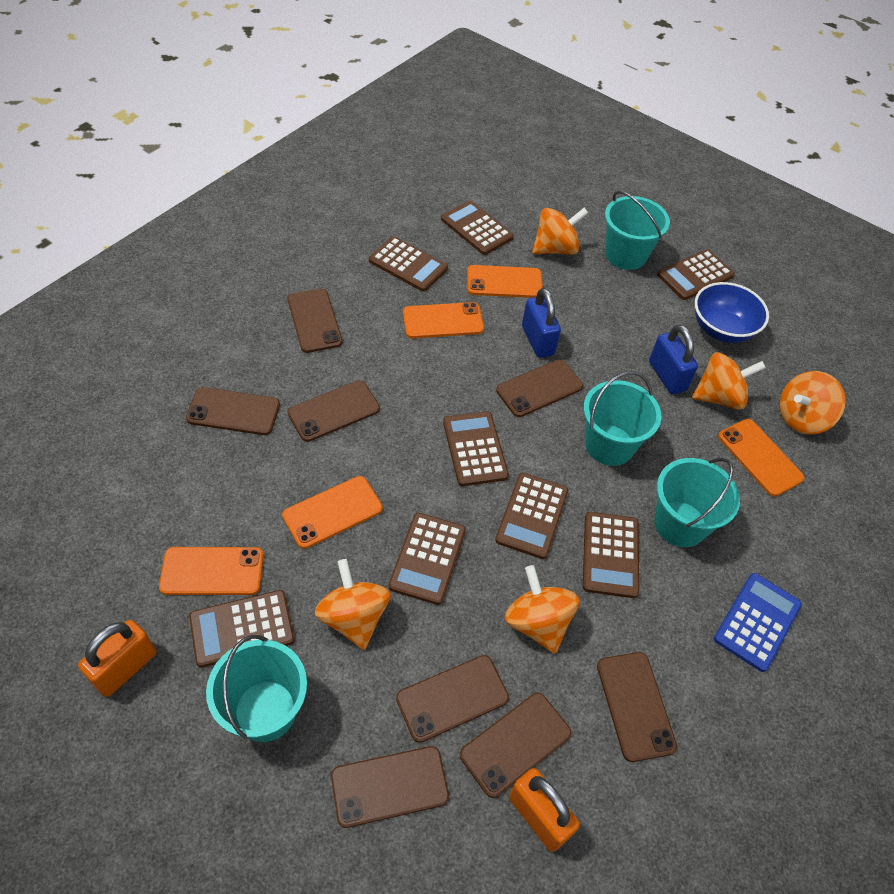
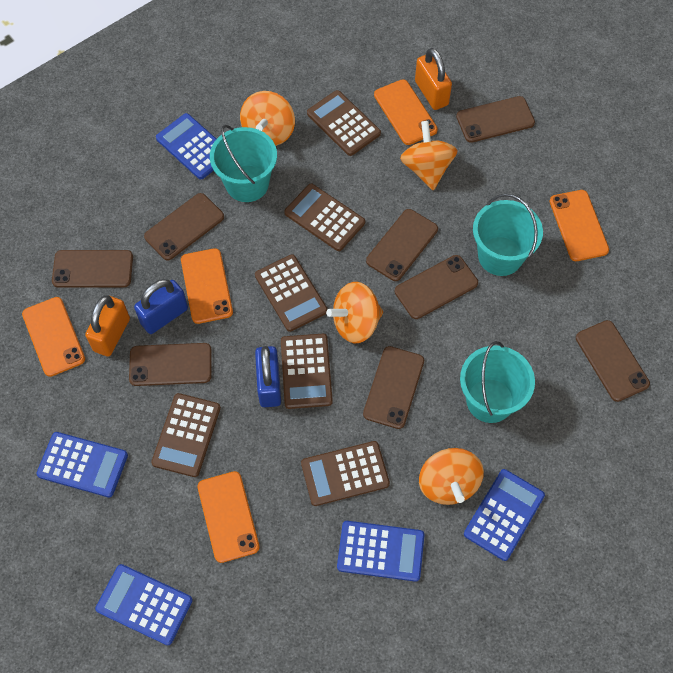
blue bowl: [695,282,769,343] = 1 -> none = 0
blue calculator: [714,573,802,672] = 1 -> [36,432,128,497] [95,564,193,645] [156,113,216,179] [337,521,424,582] [464,469,545,561] = 5
brown calculator: [189,590,295,668] [369,236,448,292] [389,513,466,605] [441,201,514,255] [443,411,509,486] [495,472,568,559] [583,512,639,598] [657,249,735,300] = 8 -> [151,393,221,477] [255,254,328,332] [281,334,333,409] [284,184,365,251] [301,441,390,506] [307,90,381,156] = 6
orange spinning top: [315,559,391,650] [505,565,579,654] [532,208,588,255] [692,353,766,410] [780,371,845,435] = 5 -> [240,91,295,146] [326,282,383,343] [400,121,458,190] [419,448,484,505] = 4
turquoise bucket: [206,635,307,742] [583,371,662,466] [605,191,670,270] [654,458,740,547] = 4 -> [210,125,277,202] [460,341,535,423] [473,194,543,276] = 3

